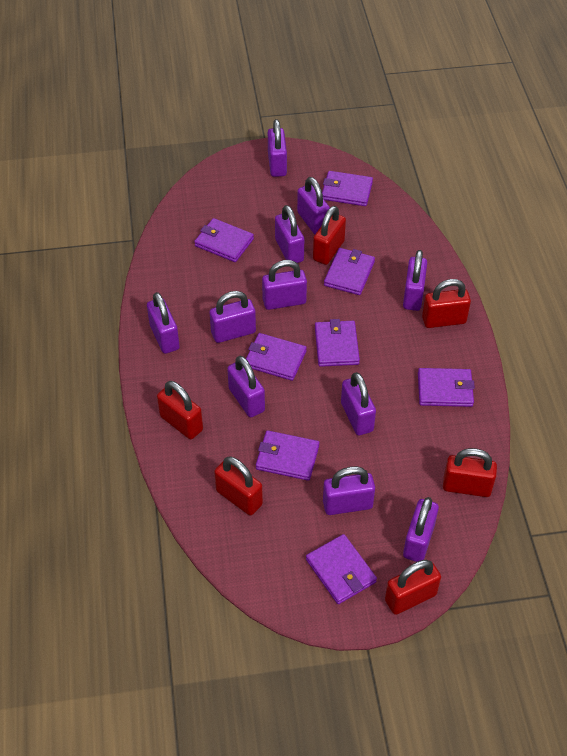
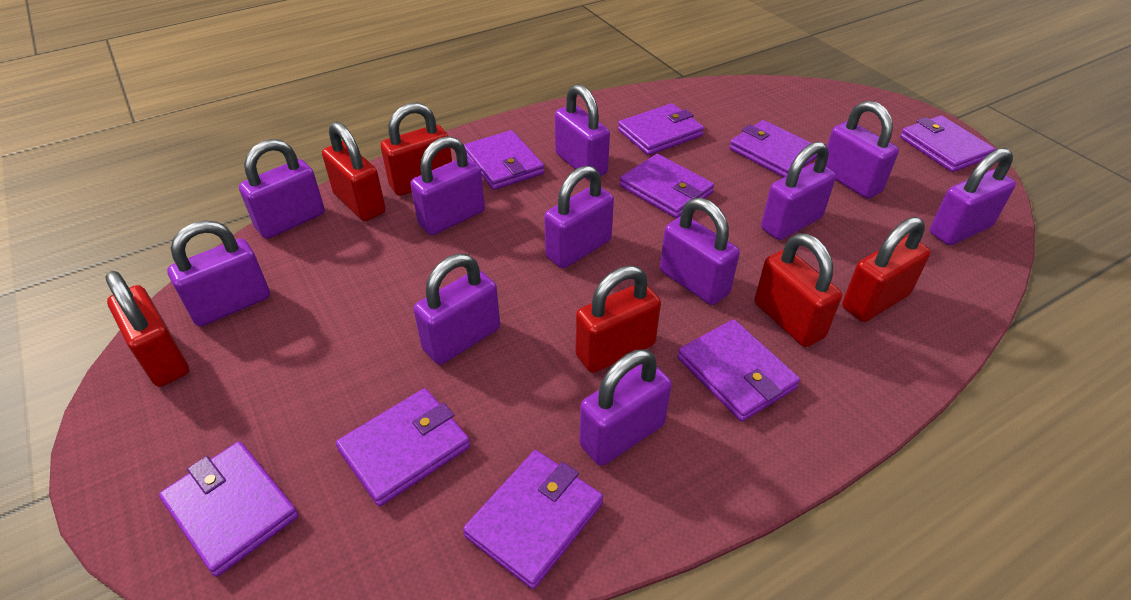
purple wallet: [194,218,254,262] [246,333,307,381] [256,430,319,481] [306,534,377,604] [315,319,360,367] [322,171,373,206] [324,248,375,295] [418,368,475,407] = 8 -> [159,441,298,577] [336,388,470,506] [463,450,603,589] [464,130,544,190] [618,103,704,155] [620,154,714,218] [678,319,800,422] [729,120,817,177] [900,115,996,172] = 9

